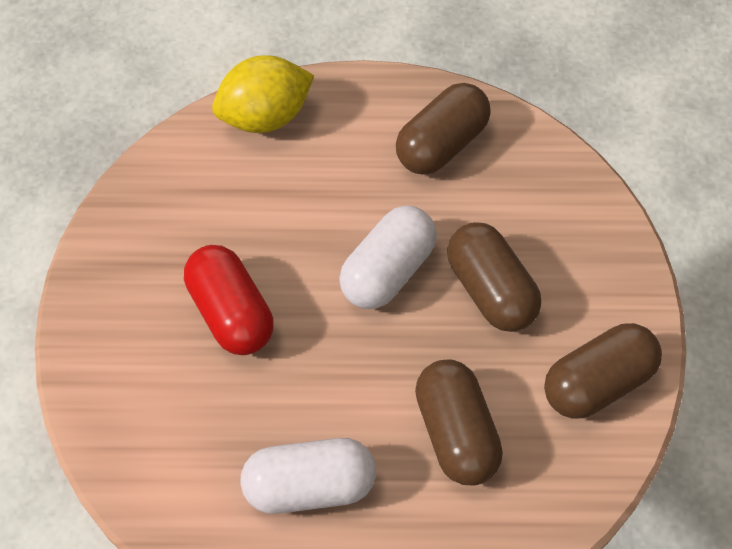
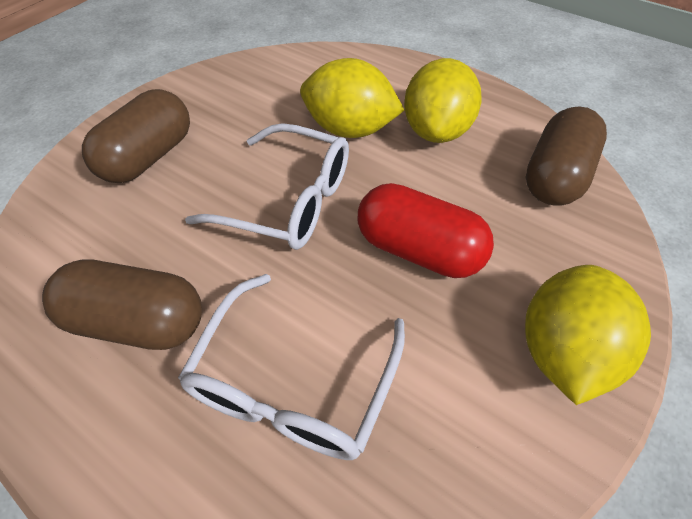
brown capsule: [396,83,491,175] [415,359,503,486] [447,222,541,332] [544,323,662,419] = 4 -> [42,259,202,350] [82,89,190,183] [526,106,607,206] = 3
white capsule: [240,438,376,514] [339,206,437,309] = 2 -> none = 0
white glasses: none = 0 -> [178,274,405,460] [185,123,349,250] = 2
yellow lemon: [212,55,314,133] = 1 -> [300,58,404,138] [404,58,482,143] [525,265,651,405] = 3

